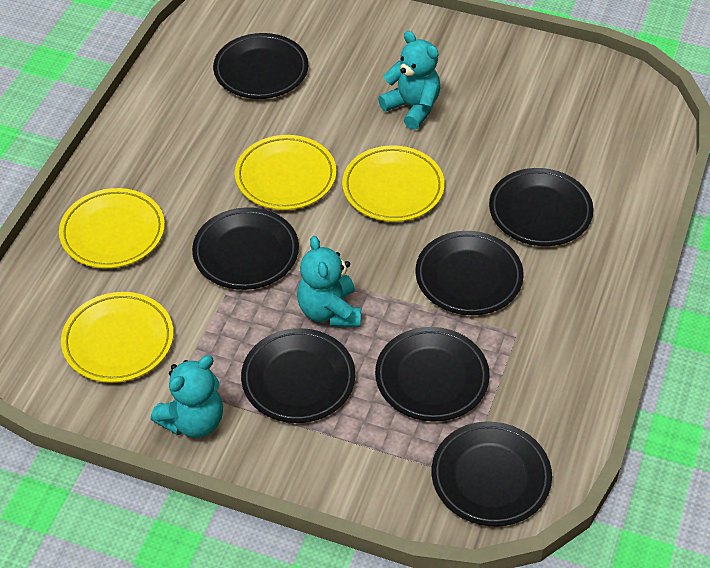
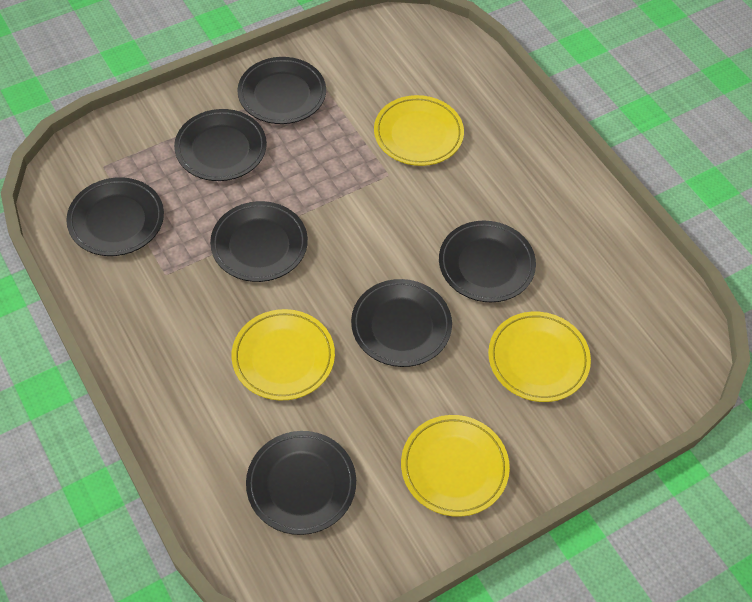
turquoise teddy bear: [151,355,223,438] [297,236,361,327] [378,31,440,130] = 3 -> none = 0

